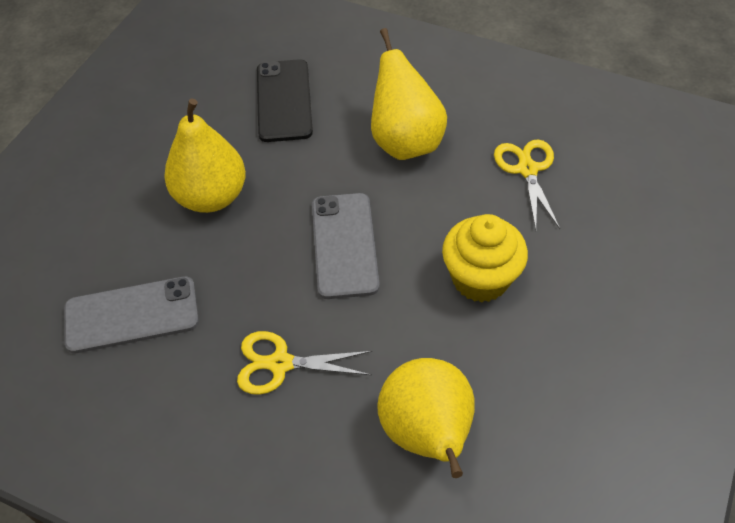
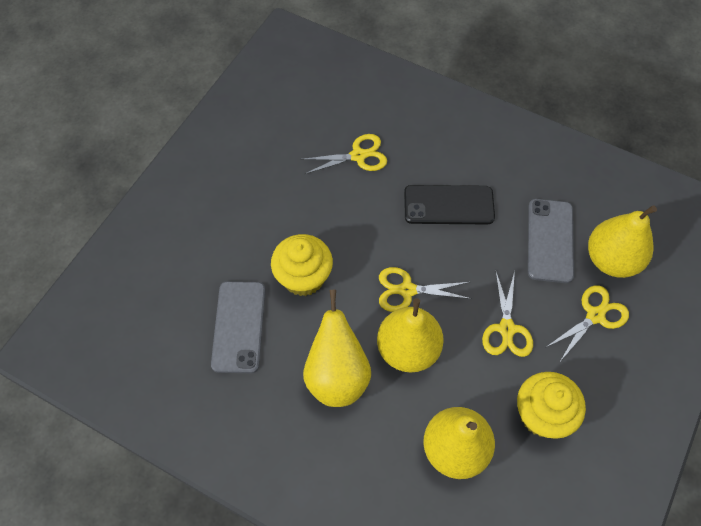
yellow cupcake: [442,214,528,303] = 1 -> [271,234,333,296] [517,372,586,439] = 2
yellow pear: [164,98,246,213] [371,28,447,160] [377,358,475,478] = 3 -> [303,290,371,407] [377,298,444,372] [423,407,495,479] [588,205,657,278] = 4
yellow scissors: [237,331,372,395] [494,140,560,229] = 2 -> [300,134,387,174] [379,267,472,312] [482,271,533,357] [545,285,629,360] = 4

